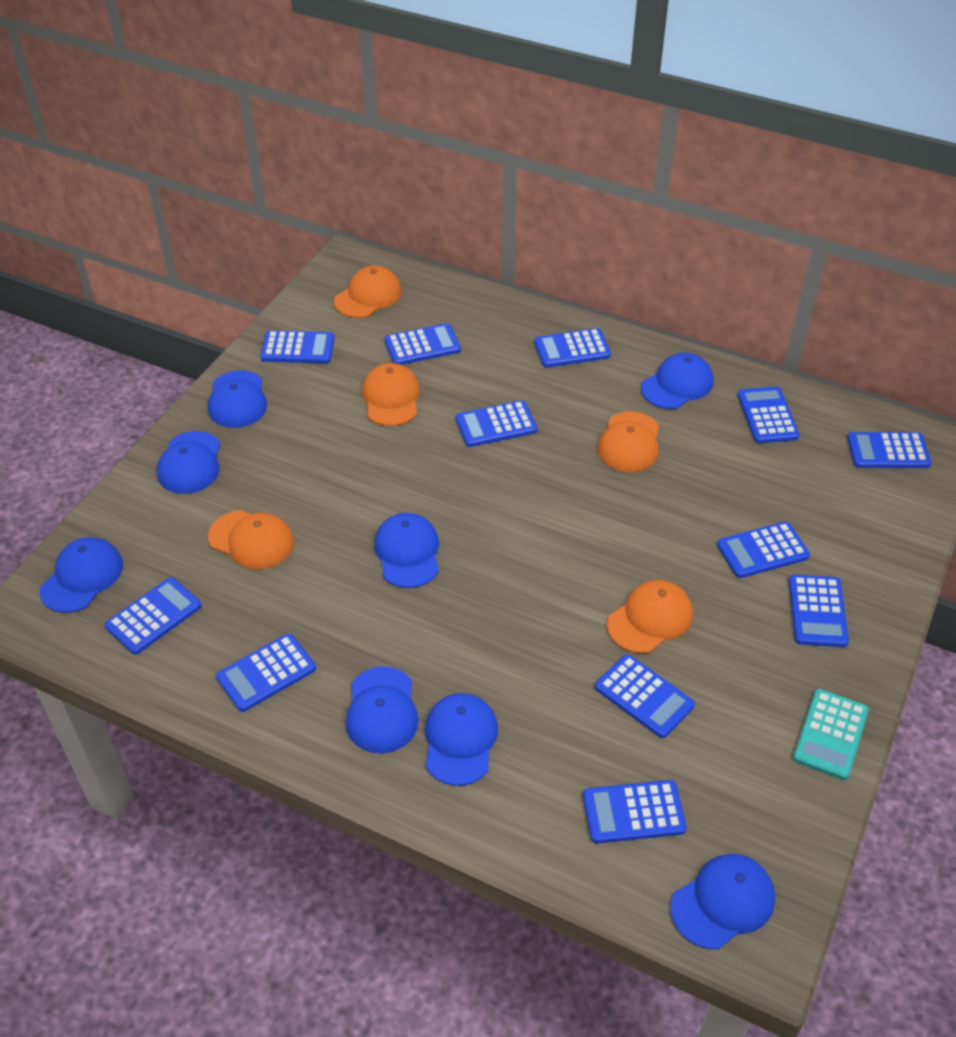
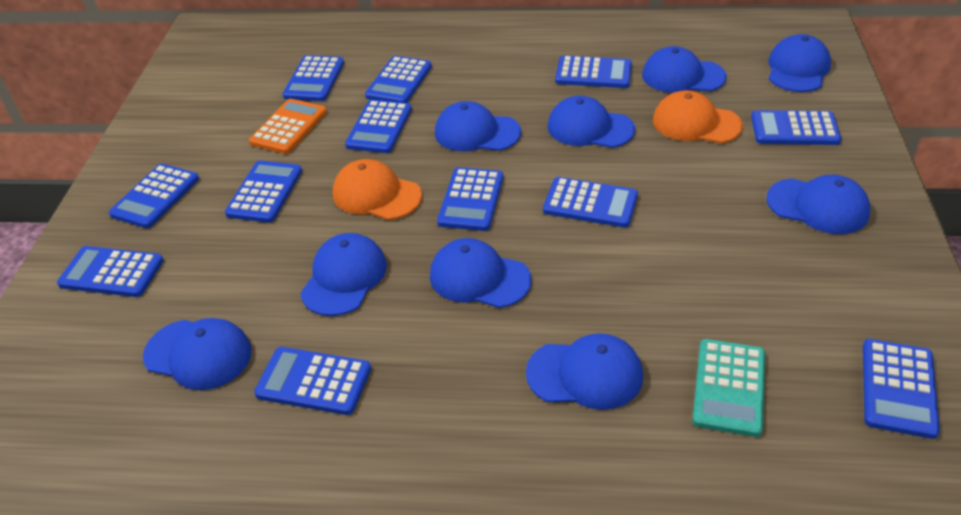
blue cap: [40,537,123,613] [157,431,220,494] [208,371,267,428] [346,666,419,754] [374,513,439,588] [425,693,498,786] [641,352,713,409] [671,854,775,949] = 8 -> [143,318,252,390] [300,233,387,316] [430,238,532,308] [435,101,521,151] [526,333,643,410] [547,96,635,148] [642,46,727,93] [766,175,870,234] [769,34,831,92] = 9
orange calculator: none = 0 -> [249,99,327,154] = 1
orange cap: [208,510,294,569] [334,266,402,318] [362,363,420,426] [598,411,659,472] [607,580,693,653] = 5 -> [333,159,422,220] [653,90,743,143] = 2

